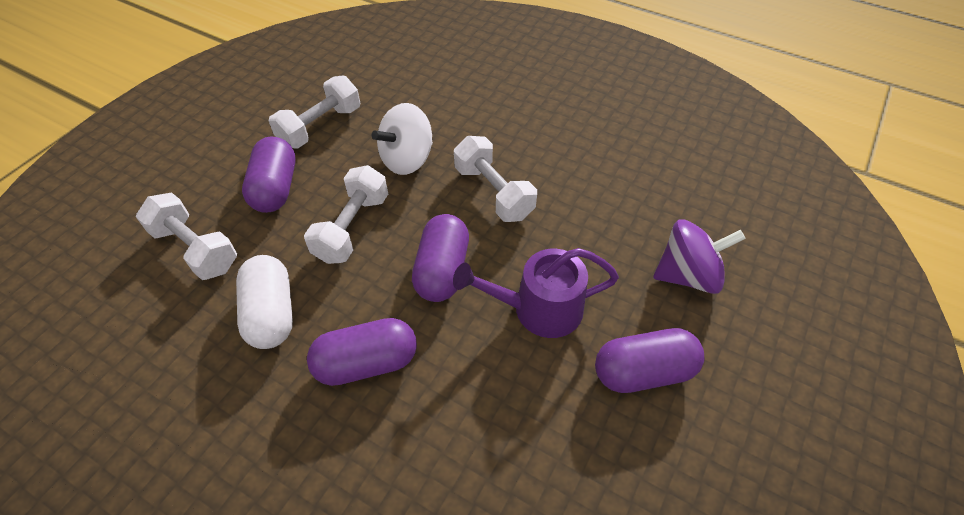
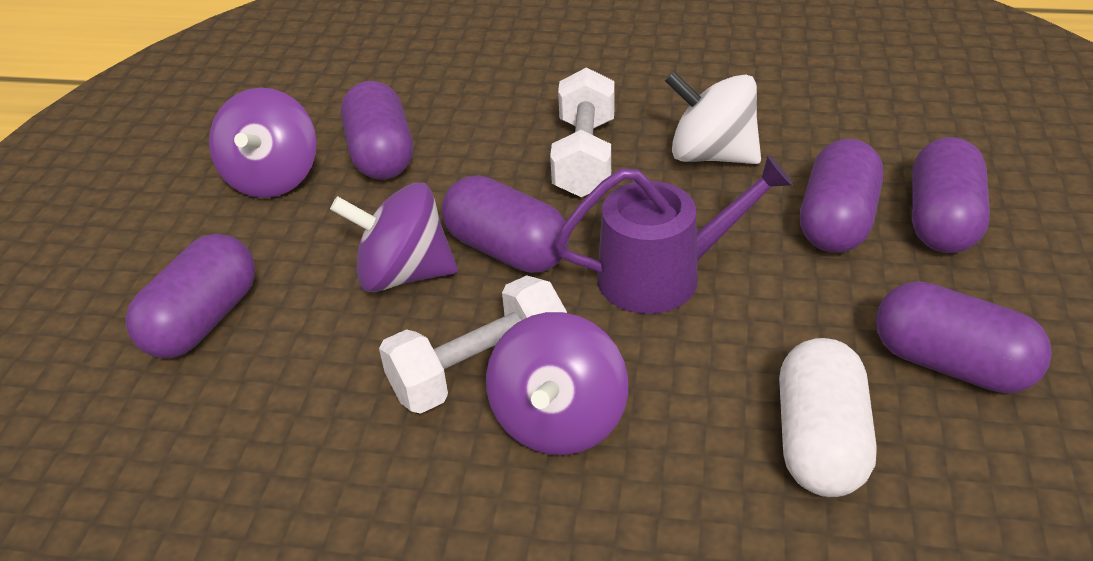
purple capsule: [242,137,296,213] [307,318,417,386] [412,214,469,302] [595,328,704,393] = 4 -> [126,233,256,358] [341,81,413,180] [442,175,569,273] [800,139,883,253] [876,281,1052,393] [912,137,990,253] = 6
purple spinning top: [653,219,746,294] = 1 -> [209,88,317,198] [330,183,458,292] [486,312,628,455] = 3
white dumbbell: [135,193,237,280] [269,75,360,149] [304,165,388,264] [454,136,537,222] = 4 -> [379,275,567,414] [550,67,615,197] = 2

